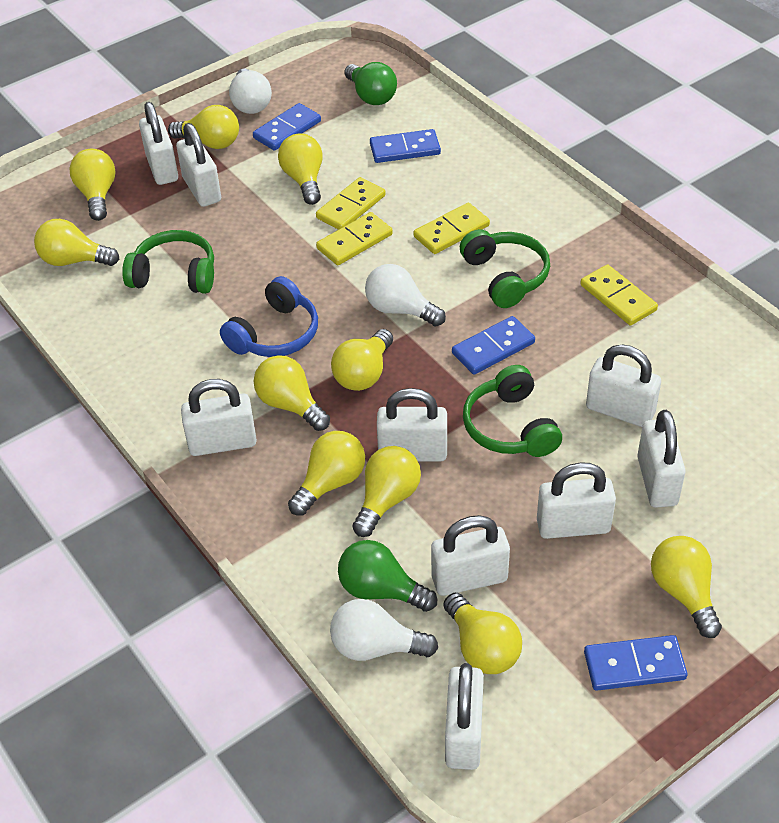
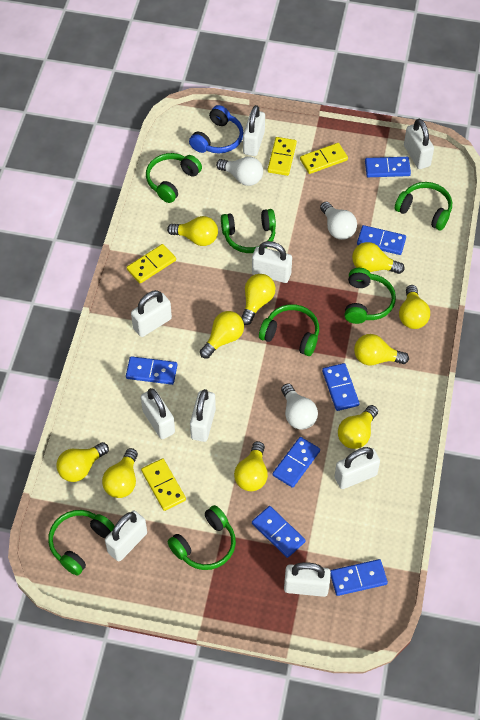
blue domino: [253,103,321,151] [370,129,441,163] [452,316,535,375] [584,635,687,691] = 4 -> [126,356,177,385] [252,506,306,558] [273,437,320,488] [322,363,359,411] [330,559,388,596] [357,225,406,255] [365,157,411,177] = 7
green headphones: [122,230,214,294] [460,229,550,308] [463,365,562,457] = 3 -> [48,510,115,576] [146,153,202,203] [167,505,236,570] [221,209,276,253] [259,304,319,356] [344,268,396,324] [394,182,452,231] = 7
green light bulb: [338,540,437,612] [344,62,397,105] = 2 -> none = 0

